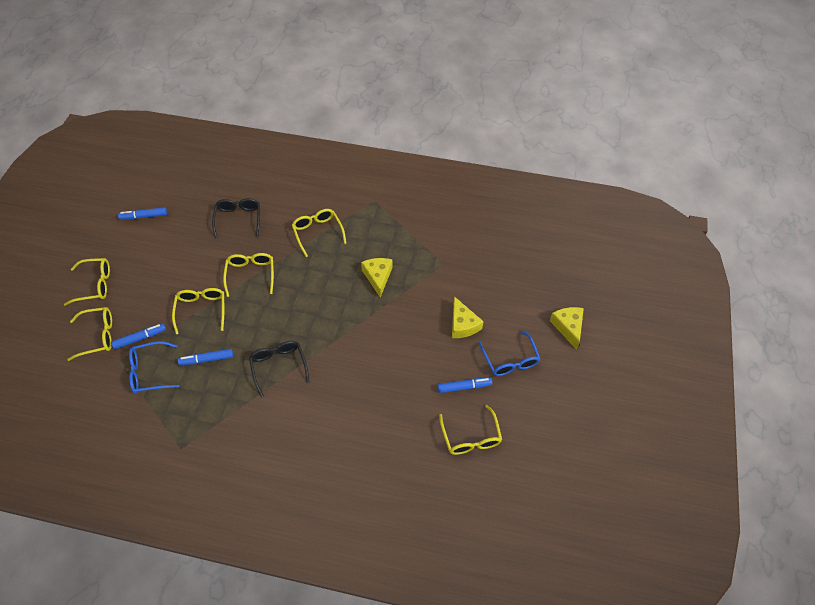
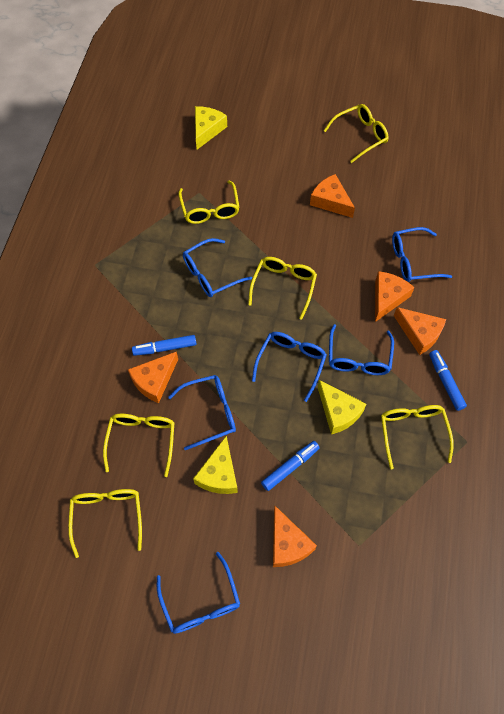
black glasses: [212,198,260,239] [249,341,309,397] = 2 -> none = 0
blue glasses: [129,341,180,393] [479,330,540,376] = 2 -> [157,552,240,634] [168,375,236,450] [183,238,252,297] [252,332,327,402] [329,324,394,375] [392,227,452,282] = 6
blue marker: [111,324,166,349] [118,207,167,220] [178,349,233,365] [438,377,492,393] = 4 -> [132,335,196,356] [261,441,320,491] [429,350,467,411] = 3
orange cheese: none = 0 -> [128,351,178,403] [273,506,317,567] [310,174,355,218] [375,271,414,322] [394,307,446,355] = 5

